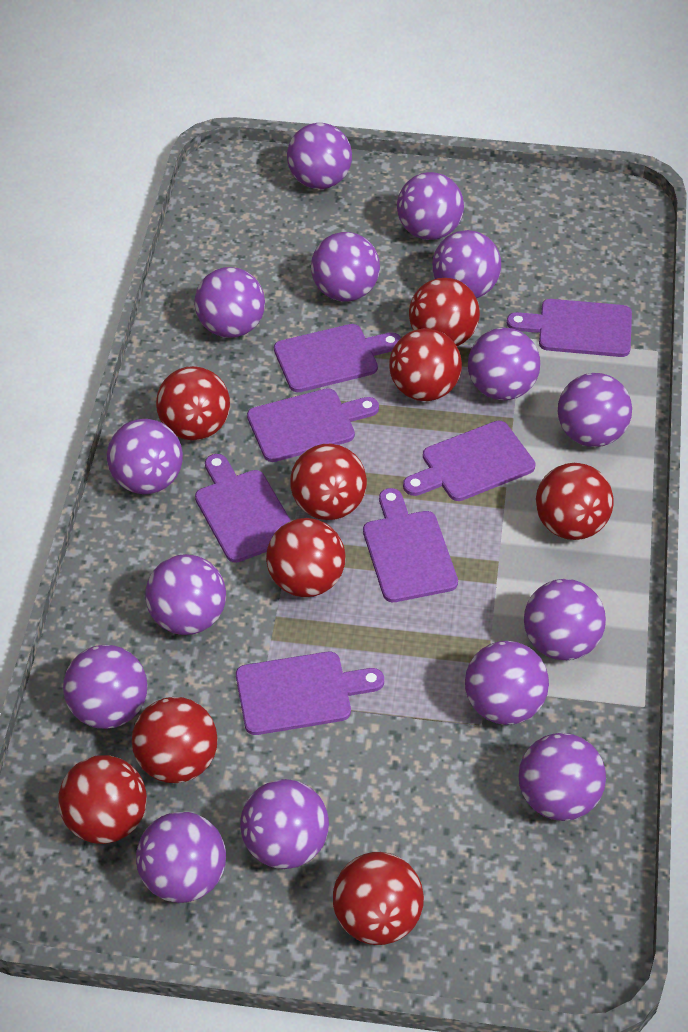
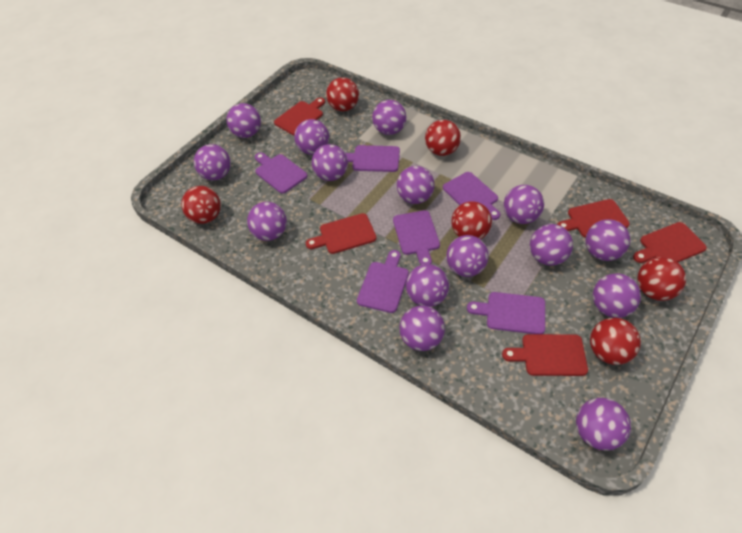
purple cutting board: [195,454,291,563] [236,652,384,735] [247,388,379,462] [274,324,401,392] [363,488,458,602] [403,421,536,501] [507,299,632,357] = 7 -> [255,152,308,194] [345,145,400,172] [357,250,409,313] [393,210,440,265] [443,172,501,220] [467,292,545,334] = 6
red ball: [58,755,147,844] [132,697,218,783] [156,366,230,440] [266,518,346,597] [290,444,367,520] [333,852,424,945] [389,329,462,401] [409,278,480,346] [536,463,614,540] = 9 -> [181,186,221,224] [326,77,359,111] [425,120,461,156] [451,201,492,239] [590,318,641,365] [637,257,686,301] = 6
red cutting board: none = 0 -> [274,98,325,135] [306,213,377,254] [502,334,588,376] [557,199,630,238] [633,222,707,263] = 5

